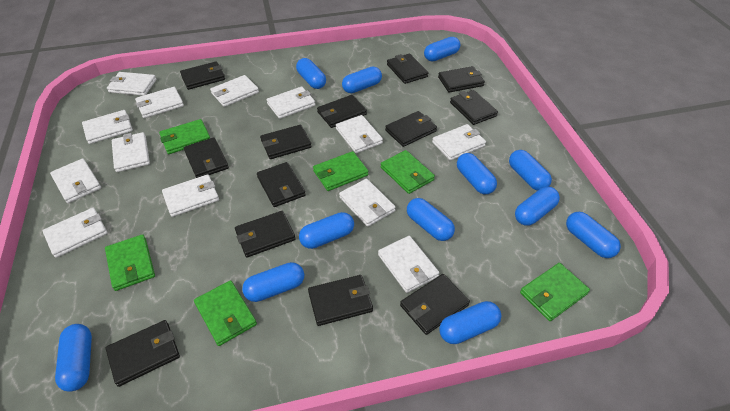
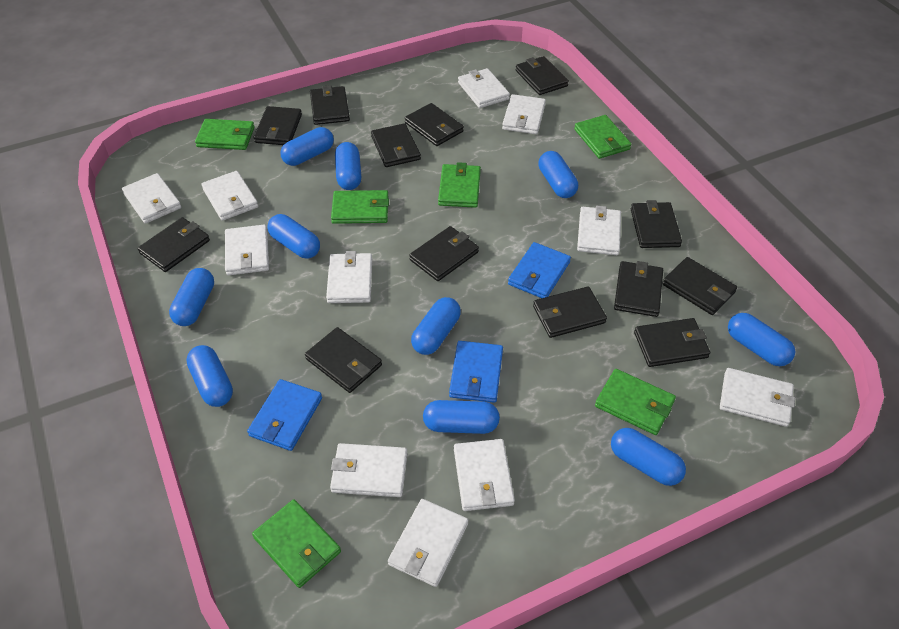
blue capsule: [55,324,92,392] [242,262,304,302] [296,58,326,89] [299,212,354,249] [342,67,382,93] [407,198,455,241] [424,37,460,61] [439,301,501,344] [457,153,497,194] [509,150,552,191] [515,187,560,226] [566,212,621,258] = 12 -> [169,268,214,326] [186,345,233,407] [267,214,320,258] [280,127,334,166] [335,142,361,190] [411,297,461,355] [423,400,500,434] [538,151,578,198] [611,428,686,486] [728,313,795,366] = 10
blue wallet: none = 0 -> [247,379,322,451] [449,341,503,403] [508,242,571,298] = 3
white wallet: [43,208,107,258] [50,158,101,203] [82,110,133,144] [107,72,156,96] [112,132,150,172] [135,87,184,118] [162,174,219,217] [210,75,259,107] [266,86,315,119] [336,115,383,153] [339,179,396,227] [378,236,439,293] [432,124,486,161] = 13 -> [122,173,181,224] [201,171,258,221] [225,225,269,276] [326,251,372,303] [330,443,407,497] [388,499,468,587] [454,439,515,511] [458,68,510,108] [502,94,546,134] [577,206,621,255] [720,368,795,427] = 11

